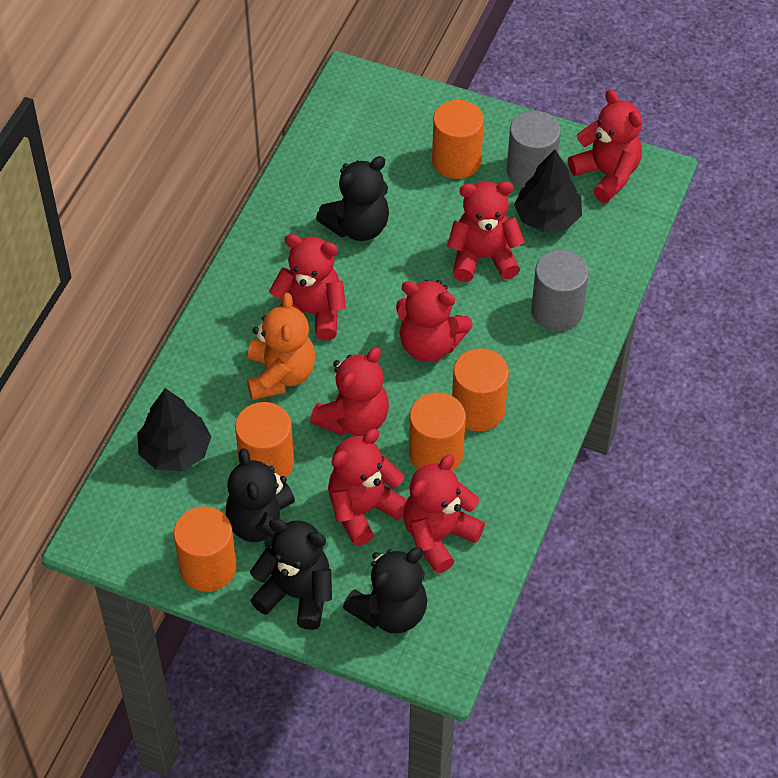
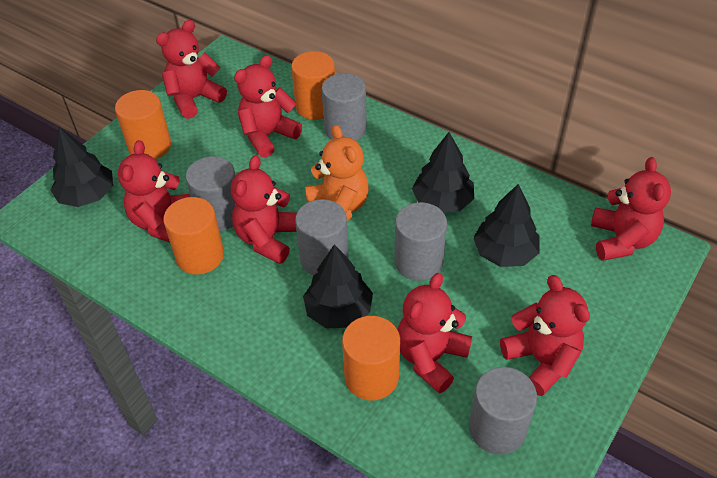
black teddy bear: [226,448,295,547] [250,518,332,630] [316,156,389,241] [343,548,427,634] = 4 -> none = 0
black tree: [137,388,211,471] [514,149,582,232] = 2 -> [51,127,113,207] [303,244,373,329] [412,132,474,213] [473,184,539,267] = 4
grey cylinder: [507,111,561,188] [531,250,589,331] = 2 -> [186,156,235,231] [295,199,348,275] [322,73,367,141] [394,202,447,281] [469,367,537,455] = 5
orange cylinder: [174,507,237,592] [235,402,294,478] [409,392,466,471] [432,100,484,179] [452,348,509,431] = 5 -> [115,90,171,159] [163,197,224,275] [291,51,335,120] [342,316,400,400] = 4

